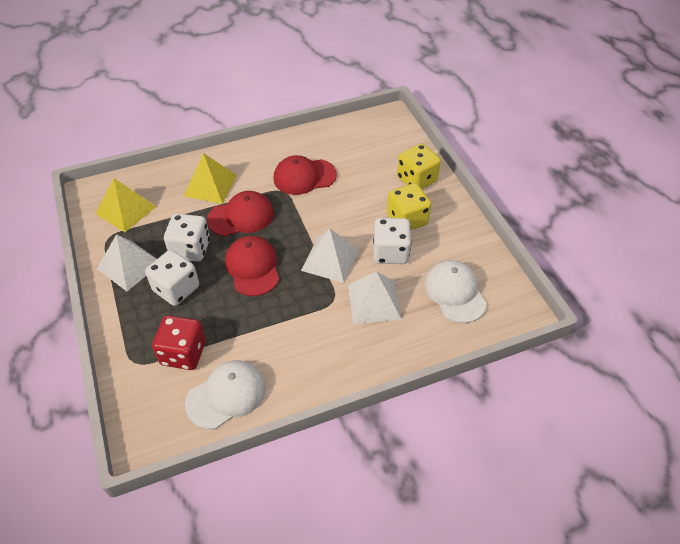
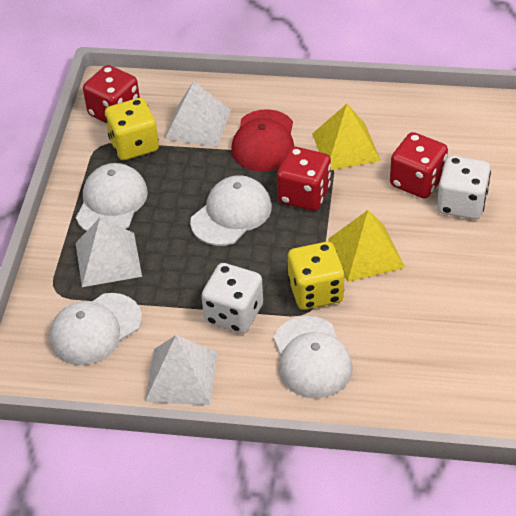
red cap: [207,191,274,237] [225,236,279,296] [274,155,337,195] = 3 -> [231,109,294,171] = 1
red dice: [152,315,206,370] = 1 -> [83,65,140,123] [277,147,331,211] [390,132,448,199] = 3
white cap: [185,360,266,429] [424,260,487,323] = 2 -> [49,293,142,365] [76,163,148,231] [190,175,272,246] [274,316,353,398] = 4
white dice: [145,250,199,306] [164,214,210,262] [373,218,412,264] = 3 -> [202,263,263,334] [437,156,491,219] = 2

